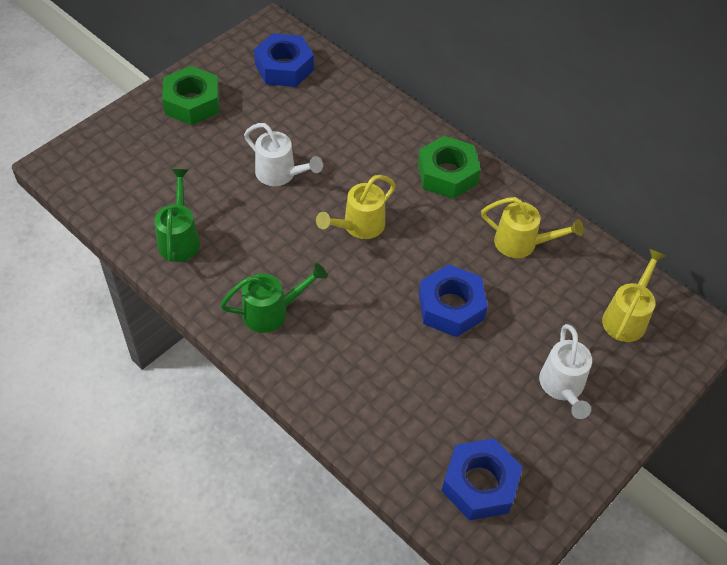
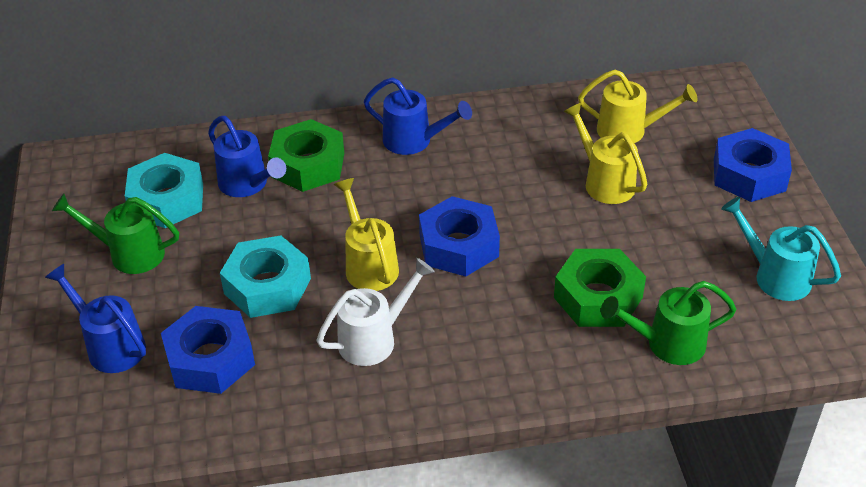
blue watering can: none = 0 -> [45,264,146,373] [208,116,286,197] [364,77,472,155] = 3
turquoise nut: none = 0 -> [125,153,203,228] [220,235,311,318] = 2
turquoise watering can: none = 0 -> [721,197,841,301] = 1
white watering can: [244,123,323,186] [539,324,592,419] = 2 -> [317,258,435,366] = 1

